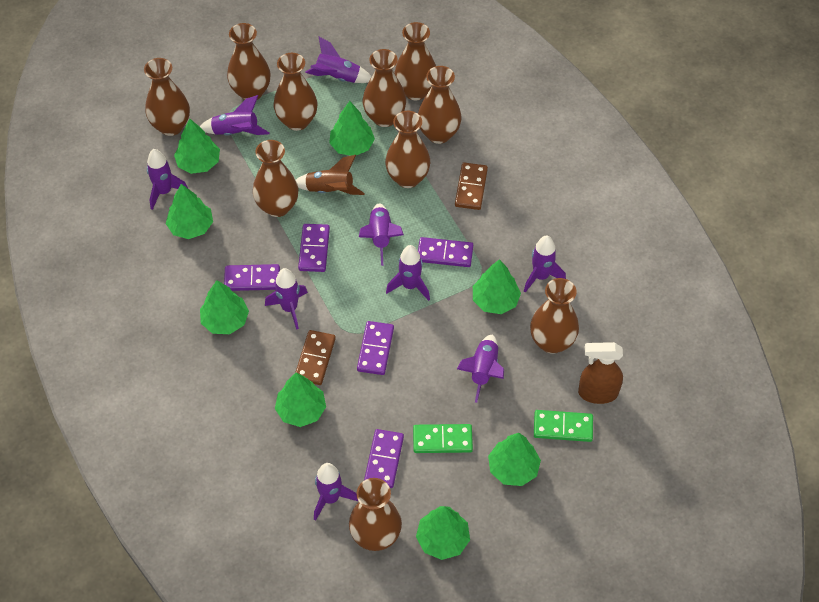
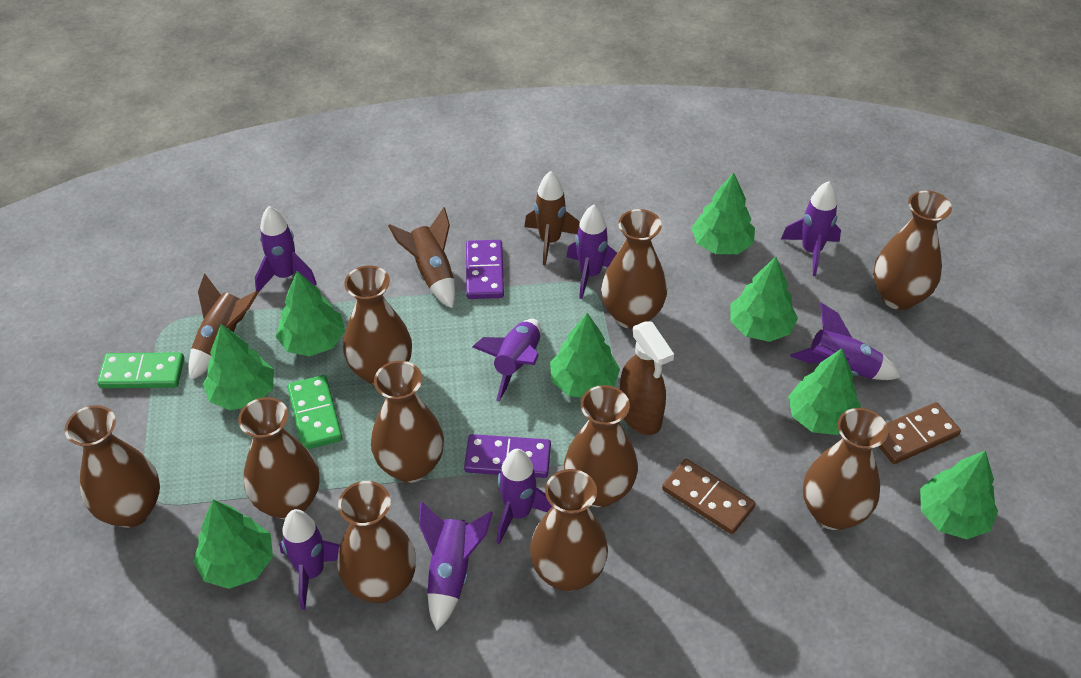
brown rocket: [296,155,365,195] = 1 -> [188,273,259,380] [388,207,455,308] [524,171,580,266] = 3
purple domino: [224,264,280,291] [298,224,330,272] [357,321,394,375] [364,429,404,488] [418,237,473,267] = 5 -> [464,434,551,478] [466,240,504,299] = 2
purple rocket: [147,149,188,210] [200,95,270,136] [265,268,308,330] [305,37,371,83] [314,463,358,521] [359,203,404,266] [386,245,430,301] [457,335,504,403] [524,236,566,293] = 9 -> [255,206,317,292] [279,509,340,610] [419,501,493,630] [472,319,541,401] [496,449,552,544] [567,205,617,299] [781,181,841,276] [790,303,901,380] = 8

